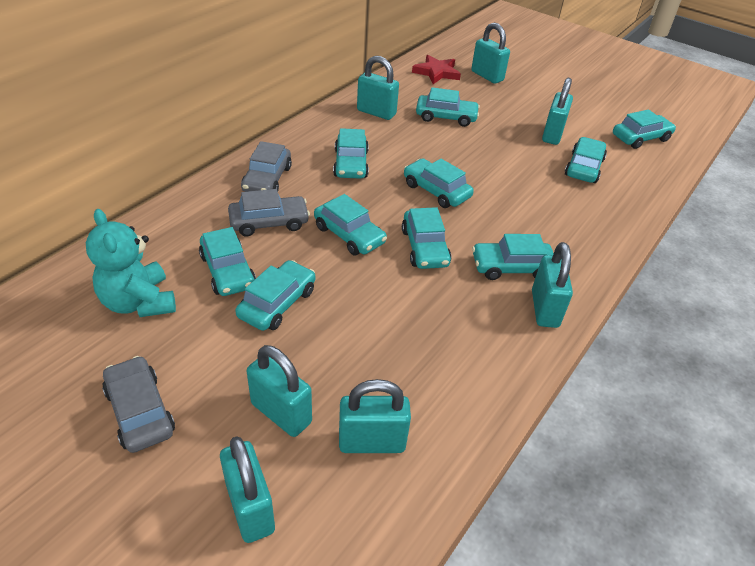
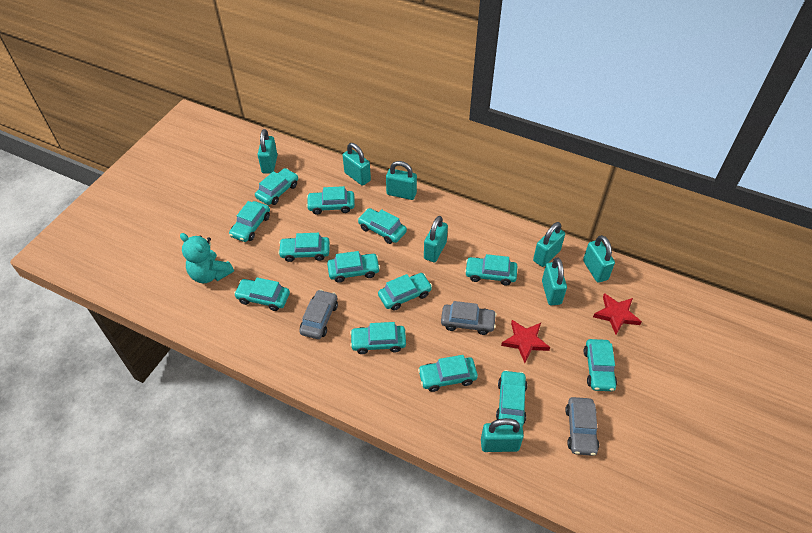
red star: [412,55,461,84] = 1 -> [501,320,550,363] [593,293,642,334] = 2
turquoise car: [199,227,256,296] [235,260,315,331] [314,194,387,255] [333,128,369,179] [402,207,451,269] [404,158,474,208] [416,87,480,127] [472,234,554,280] [565,137,607,183] [613,109,676,149] = 10 -> [229,201,270,242] [234,277,290,311] [255,168,298,205] [278,233,330,262] [306,186,355,215] [327,251,380,283] [350,322,406,354] [358,208,407,244] [378,273,432,311] [418,355,478,392] [465,254,517,286] [496,370,527,426] [584,339,617,391] = 13
turquoise padlock: [220,437,275,543] [247,345,312,437] [339,379,411,453] [357,56,399,120] [471,23,510,84] [532,242,573,328] [542,78,573,145] = 7 -> [258,129,277,174] [343,143,371,186] [386,161,417,200] [424,216,448,262] [481,418,524,452] [533,222,565,267] [542,258,567,305] [583,235,615,283] = 8

